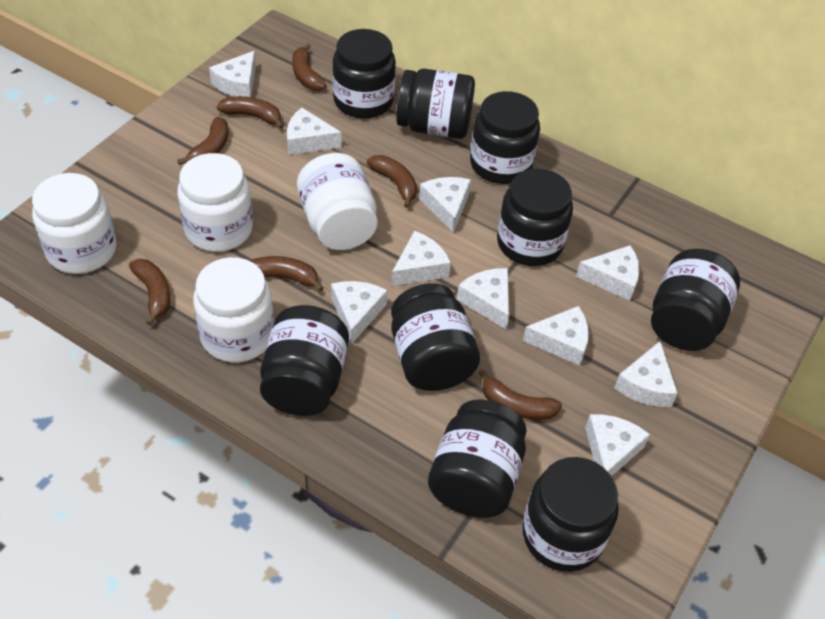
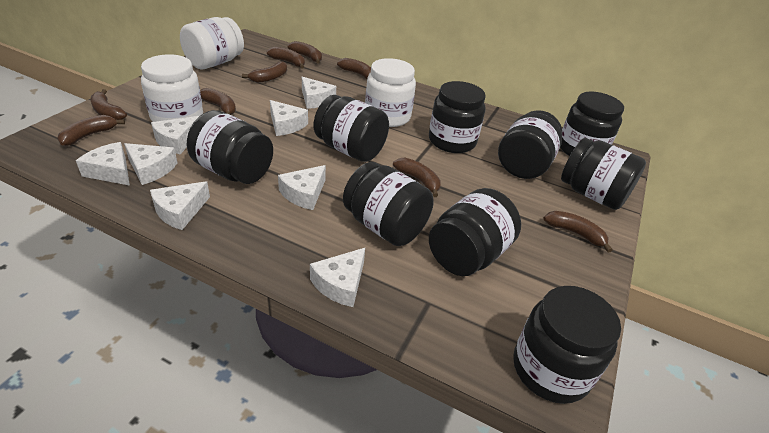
brown banana: [129,259,170,326] [177,117,228,165] [217,96,284,129] [251,256,323,292] [292,43,326,91] [367,155,417,208] [479,369,562,420] = 7 -> [57,115,125,146] [91,89,127,120] [200,88,236,115] [242,61,287,83] [267,47,305,68] [288,41,322,64] [337,58,371,79] [393,157,441,197] [543,211,612,253] = 9
white cheese: [209,51,256,97] [287,108,342,155] [331,281,387,344] [391,230,451,286] [419,177,471,233] [457,268,510,330] [523,306,589,366] [576,245,640,301] [585,414,650,476] [614,341,678,407] = 10 -> [76,142,130,186] [124,143,178,185] [150,181,210,230] [151,116,199,154] [270,100,308,136] [278,165,326,210] [302,77,336,109] [310,248,365,307] = 8
white jar: [32,173,117,274] [177,153,253,252] [193,257,274,363] [297,153,378,250] = 4 -> [141,54,203,122] [180,17,244,69] [365,58,416,127] = 3

